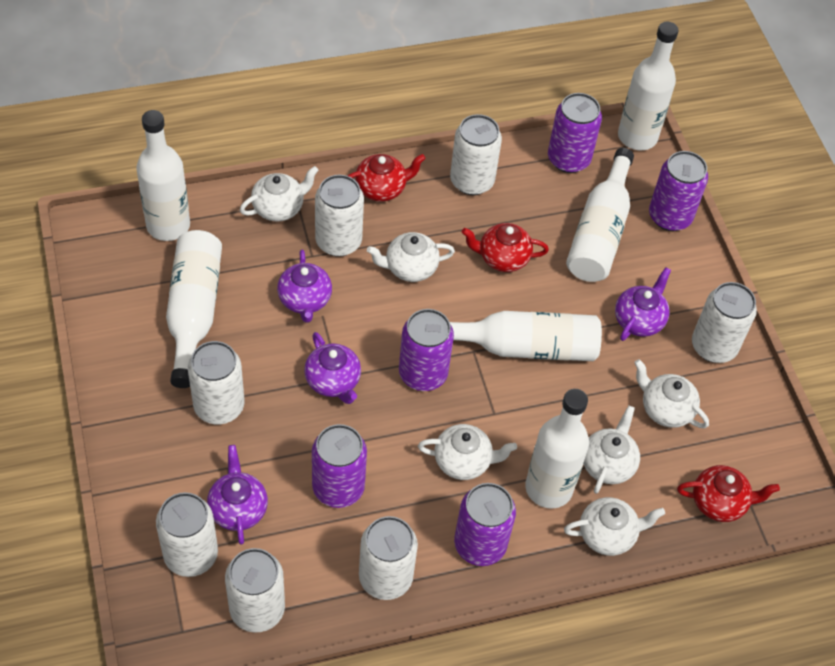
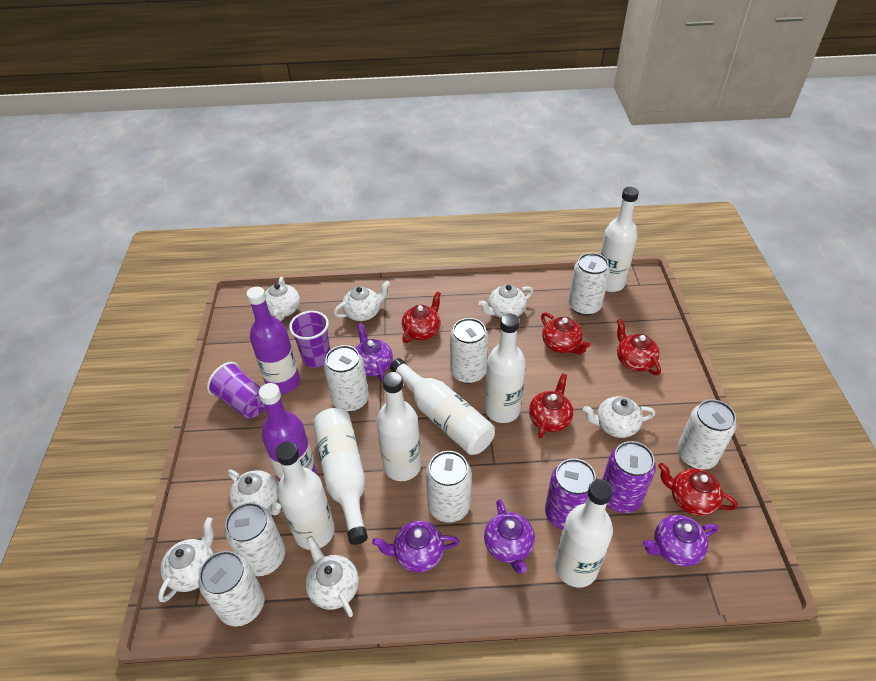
purple bottle: none = 0 -> [246,286,300,394] [259,383,317,482] = 2
purple can: [312,424,367,508] [399,309,454,391] [454,483,516,566] [548,93,602,173] [649,151,708,231] = 5 -> [545,458,597,530] [602,441,656,513] = 2
purple cup: none = 0 -> [207,362,265,419] [289,311,330,368] = 2
red teapot: [347,154,426,202] [462,223,549,272] [677,465,780,522] = 3 -> [402,292,441,343] [529,373,573,438] [541,313,590,354] [617,319,661,375] [658,463,738,516] = 5
white bottle: [136,110,190,241] [166,230,222,388] [450,311,602,361] [525,389,589,509] [566,148,634,282] [618,22,679,150] = 6 -> [275,441,335,550] [313,408,368,545] [377,372,421,481] [390,358,495,455] [485,314,526,423] [555,479,613,588] [600,187,639,292] = 7
white teapot: [240,166,319,222] [367,232,455,282] [418,424,517,480] [564,497,665,556] [584,405,640,494] [634,359,709,428] = 6 -> [158,517,214,602] [228,470,281,515] [265,277,300,321] [305,536,359,617] [334,281,390,321] [478,284,533,318] [583,396,655,438] = 7

